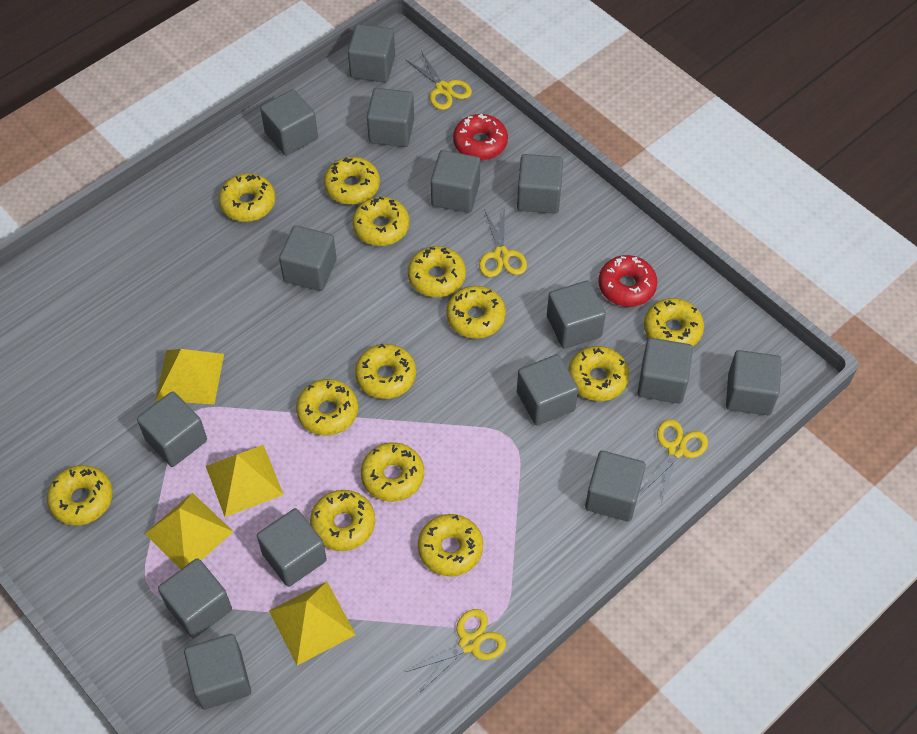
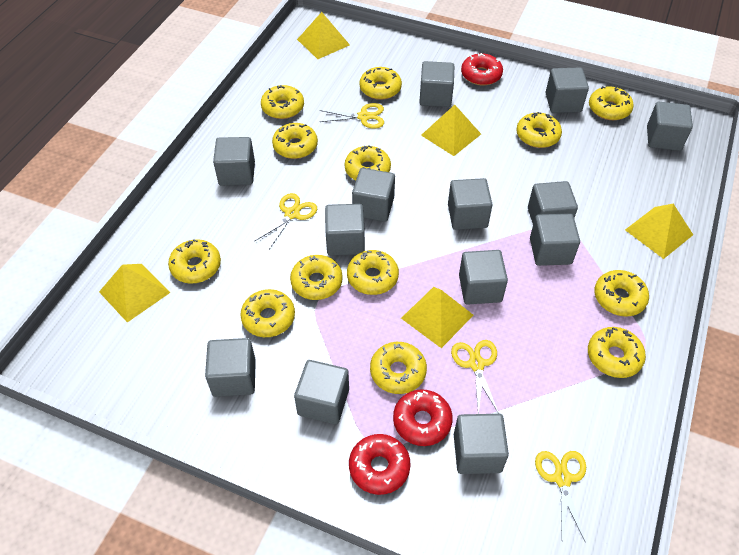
grey cube: [137,391,207,467] [158,558,232,639] [184,634,251,710] [257,508,327,587] [260,89,318,156] [279,225,337,291] [348,24,395,82] [367,88,414,147] [431,150,480,213] [517,154,563,214] [517,354,578,426] [547,280,606,348] [585,451,646,521] [638,338,693,404] [726,350,781,415] = 15 -> [205,338,256,397] [213,137,255,185] [294,360,349,425] [325,204,365,256] [352,168,395,222] [419,61,454,107] [448,178,493,230] [454,414,509,474] [459,250,508,305] [528,181,578,224] [530,213,580,266] [545,68,589,113] [647,102,693,151] = 13
red donut: [453,114,508,160] [598,255,657,307] = 2 -> [349,434,411,495] [393,389,453,446] [461,53,503,86] = 3
yellow pyramid: [145,493,234,569] [156,349,224,404] [206,445,284,517] [269,582,356,665] = 4 -> [99,264,170,322] [297,12,350,59] [401,287,474,348] [421,105,481,156] [625,204,693,259] = 5

